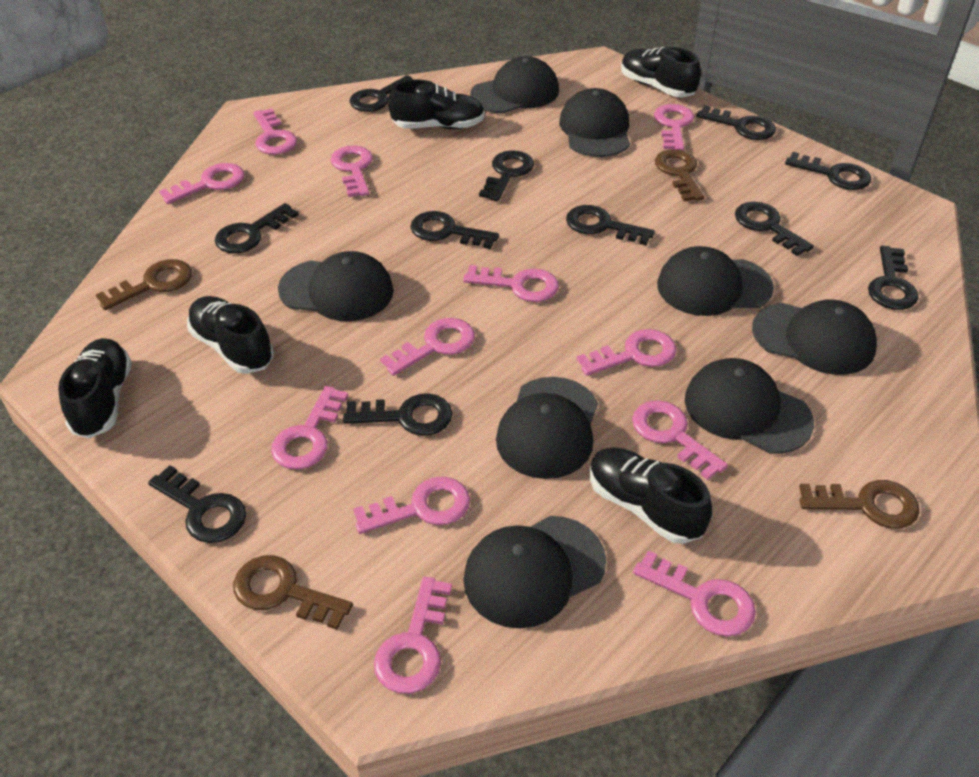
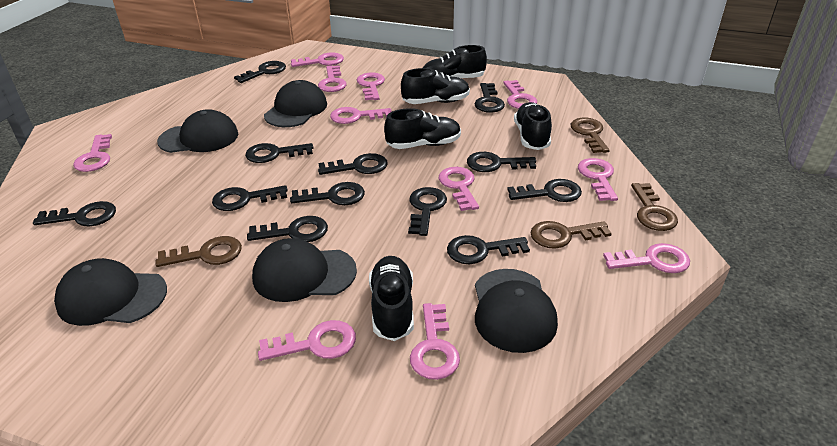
black cap: [278,251,394,321] [463,516,606,629] [470,56,559,114] [496,377,598,479] [559,88,630,157] [657,246,774,316] [685,358,814,454] [752,299,877,375] = 8 -> [54,258,167,326] [157,109,238,153] [252,238,357,302] [264,80,327,127] [475,269,558,353] = 5
black key: [148,465,246,543] [215,203,298,254] [343,393,452,436] [349,75,413,112] [410,211,499,249] [479,150,534,201] [566,205,655,245] [696,105,776,140] [735,202,814,256] [785,152,871,190] [868,246,919,310] = 11 -> [33,201,116,226] [212,185,288,211] [234,61,286,83] [245,143,313,163] [247,216,328,242] [290,182,365,205] [318,153,388,175] [408,187,447,236] [447,235,530,264] [467,152,536,172] [474,83,505,113] [507,179,582,202] = 12
pink key: [159,163,244,204] [254,108,297,155] [271,386,348,470] [331,146,373,197] [353,477,470,534] [374,577,452,694] [380,318,475,376] [463,265,559,302] [577,329,676,376] [632,400,728,480] [633,550,756,637] [654,104,694,150] = 12 -> [73,134,112,172] [258,320,356,361] [291,52,344,67] [318,65,347,92] [330,107,392,124] [357,72,385,100] [410,303,460,380] [439,167,479,211] [503,80,537,109] [578,158,618,201] [603,243,690,273] = 11

